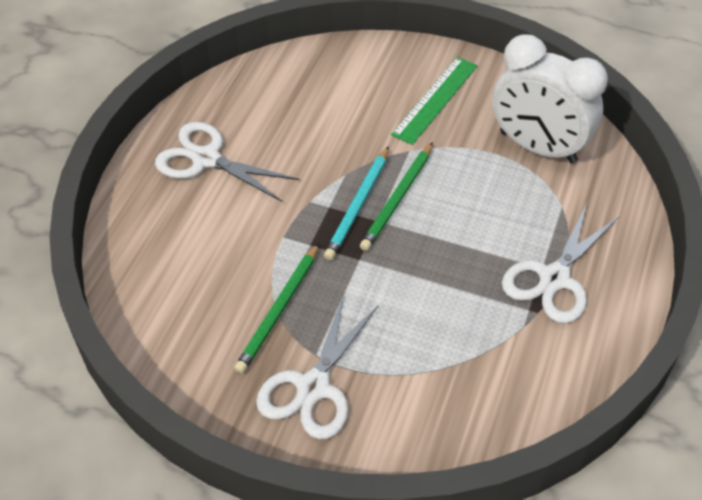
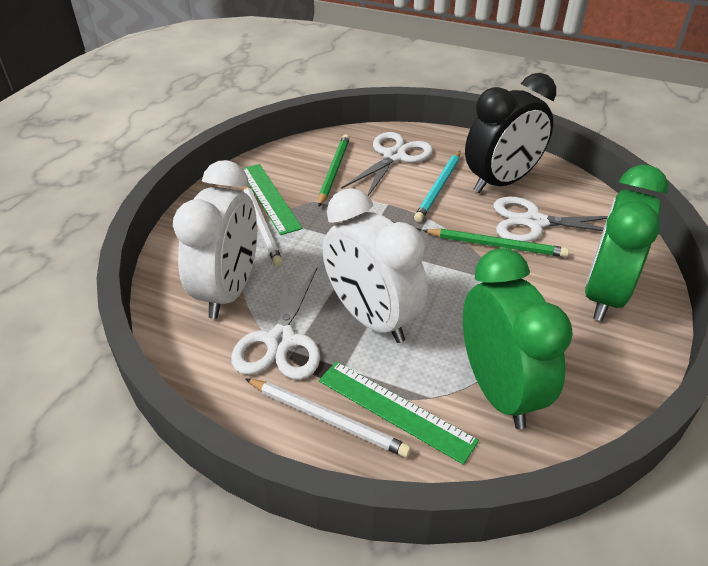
black clock: none = 0 -> [465,73,556,193] = 1
green clock: none = 0 -> [463,248,573,429] [585,165,668,321] = 2
green ruler: [391,57,478,145] = 1 -> [243,164,302,235] [319,361,479,465] = 2
white clock: [492,35,608,164] = 1 -> [173,160,257,319] [323,188,428,343] = 2
white pencil: none = 0 -> [243,186,283,266] [246,379,411,458] = 2

